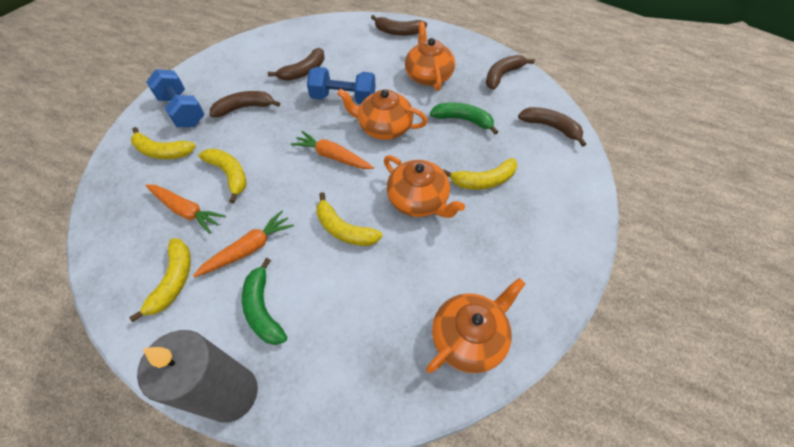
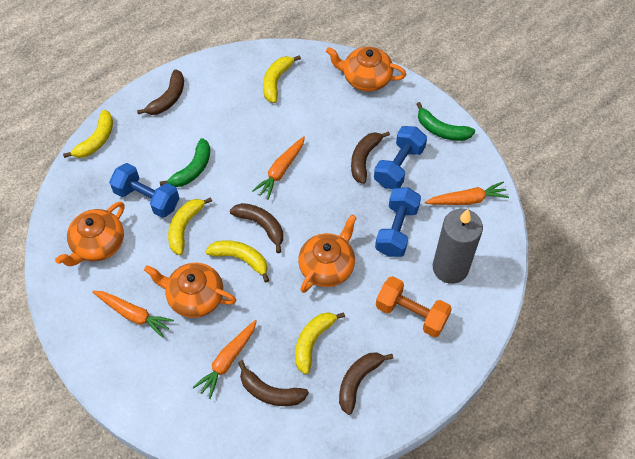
blue dumbbell: [146,69,205,127] [307,67,376,104] = 2 -> [109,163,179,218] [374,126,427,189] [375,187,421,257] = 3
orange carrot: [145,184,226,234] [193,211,294,278] [291,131,374,169] = 3 -> [92,291,174,338] [192,320,257,399] [252,136,305,200] [425,182,509,205] = 4
orange dumbbell: none = 0 -> [376,276,452,337] = 1

